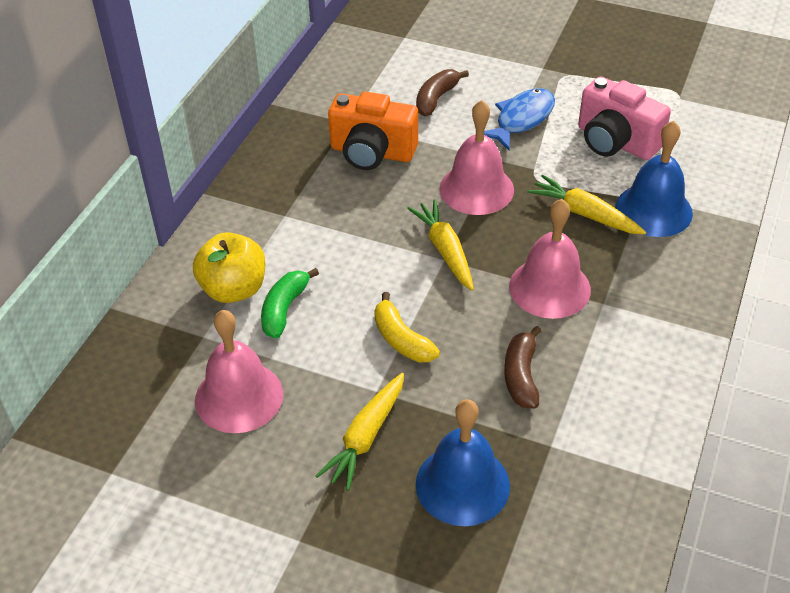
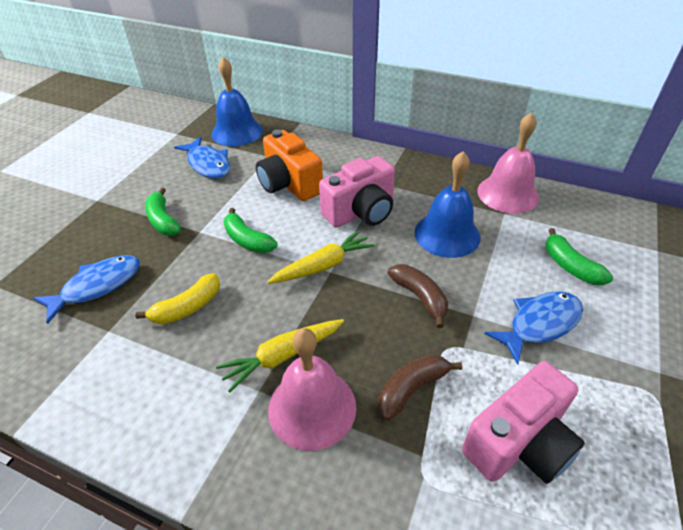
blue fish: [484,88,555,150] = 1 -> [33,255,140,324] [174,137,230,178] [484,291,583,365] = 3
green banana: [261,268,319,338] = 1 -> [145,188,181,235] [223,208,277,253] [546,228,613,285] = 3
pink bell: [195,310,283,433] [439,100,514,215] [509,199,591,319] = 3 -> [268,328,356,451] [477,112,539,214] = 2
pink camera: [578,76,671,160] = 1 -> [319,156,395,227] [462,361,585,484] = 2
yellow apple: [193,232,265,303] = 1 -> none = 0
yellow carrot: [316,373,404,491] [407,199,474,291] [528,175,646,235] = 3 -> [216,319,344,393] [267,230,375,284] = 2

